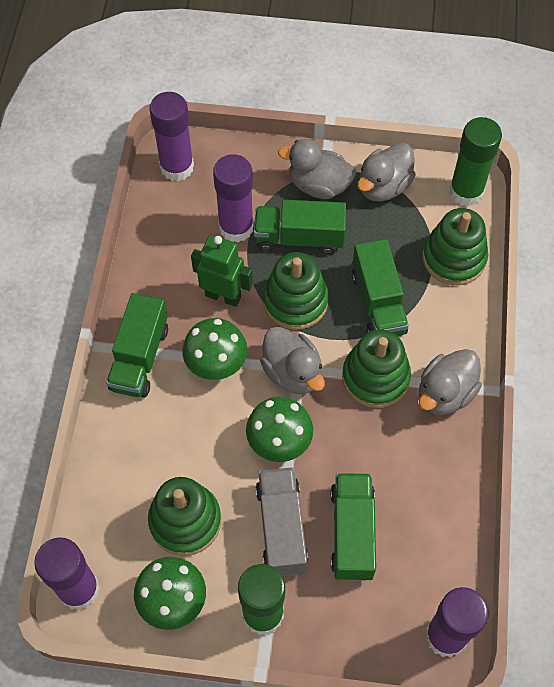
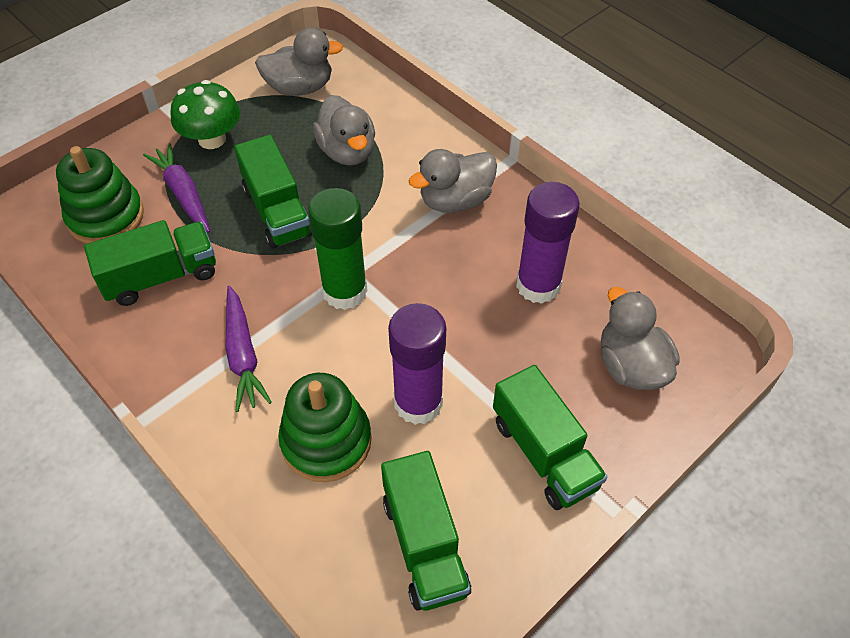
green glue stick: [238,564,285,635] [449,117,502,206] = 2 -> [308,188,368,310] = 1
green mushroom: [134,557,206,630] [182,318,247,380] [246,397,313,462] = 3 -> [170,80,240,149] = 1
green robot: [191,235,253,307] = 1 -> none = 0
green stacking toy: [148,477,221,556] [263,252,329,330] [342,329,411,408] [422,208,488,285] = 4 -> [56,146,144,244] [278,373,372,482] = 2
grey truck: [256,467,308,576] = 1 -> none = 0
purple carrot: none = 0 -> [143,143,210,233] [225,286,272,412] = 2
purple glue stick: [34,537,100,610] [149,92,194,181] [213,154,254,242] [425,587,489,657] = 4 -> [388,303,446,425] [516,182,580,304] = 2

